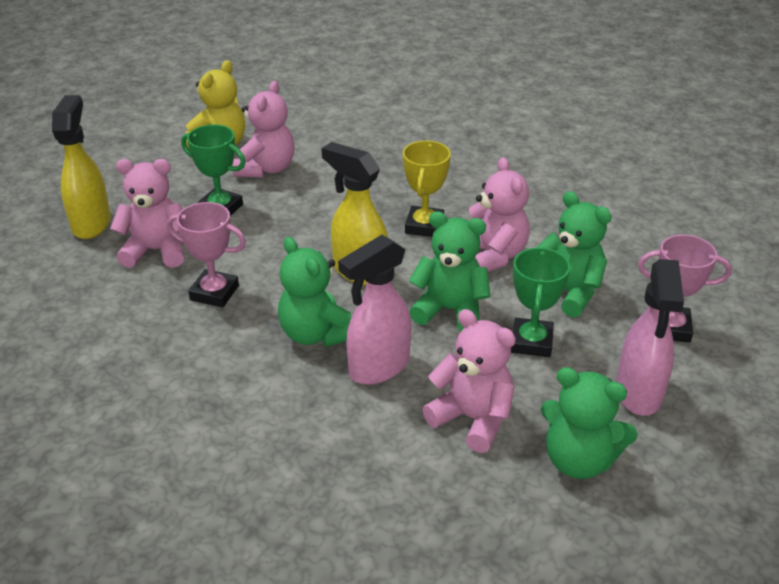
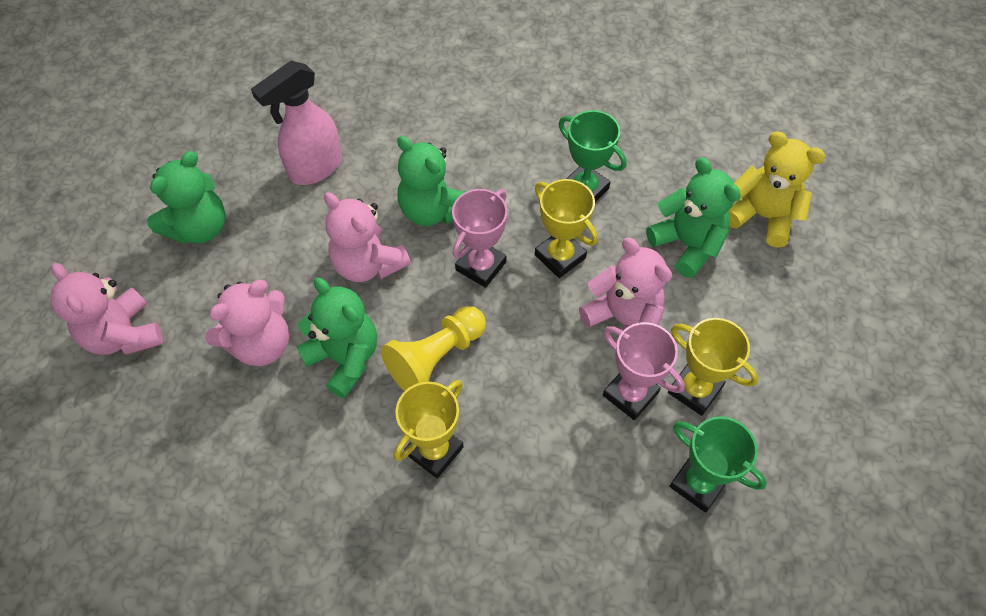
pink spray bottle: [338,235,411,385] [616,259,684,416] = 2 -> [251,61,342,185] = 1
yellow pawn: none = 0 -> [381,306,486,391] = 1
yellow spray bottle: [52,95,111,239] [321,142,388,285] = 2 -> none = 0
yellow trophy: [403,141,451,237] = 1 -> [394,380,464,478] [535,179,598,278] [668,318,759,416] = 3

